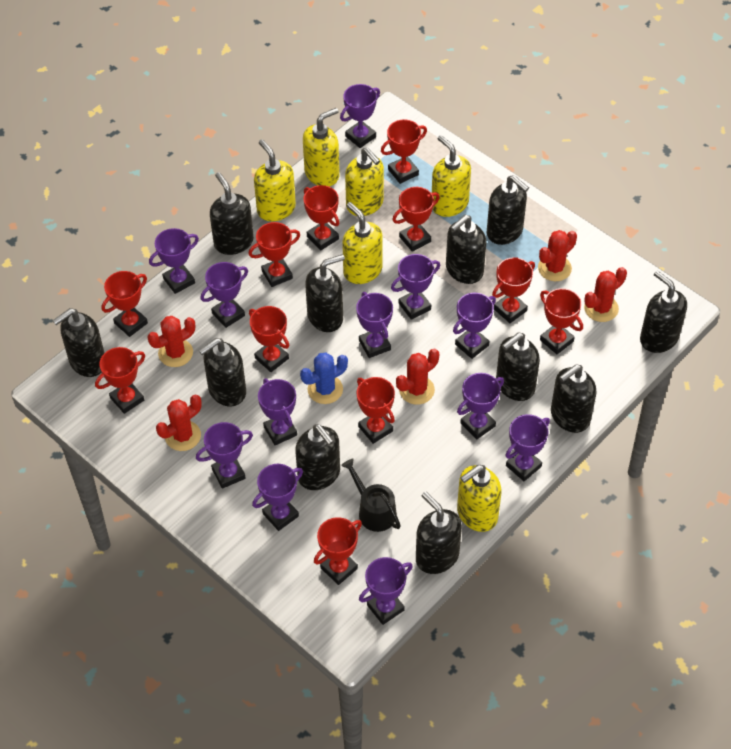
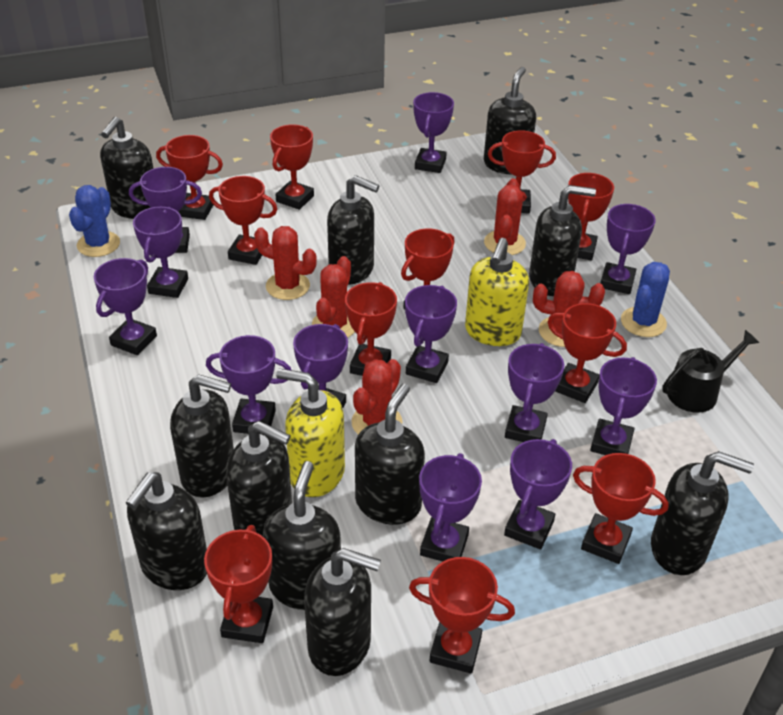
blue cactus: [300,352,348,404] = 1 -> [69,185,120,257] [621,262,670,337] = 2
yellow soap dispenser: [254,139,296,221] [303,108,340,186] [342,202,383,284] [345,147,384,216] [432,135,471,217] [457,465,501,532] = 6 -> [276,369,345,497] [465,238,529,346] = 2

